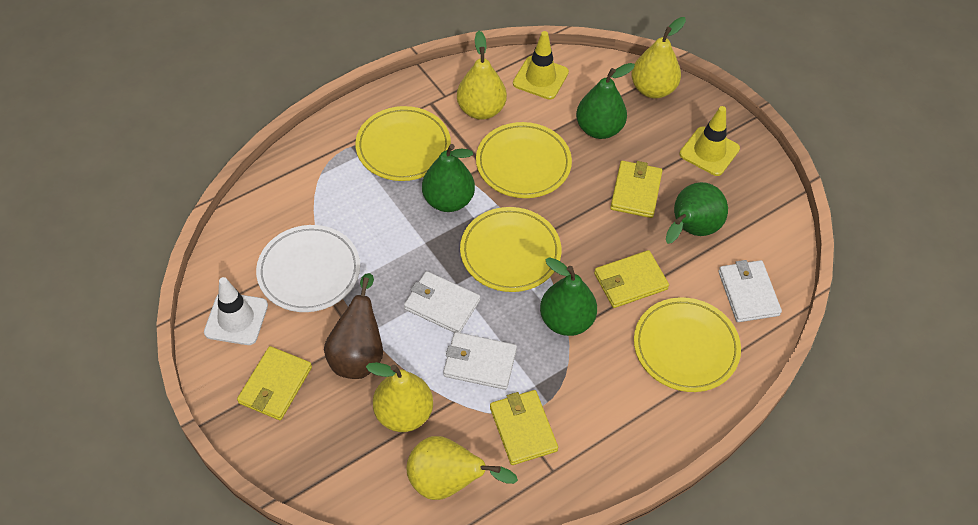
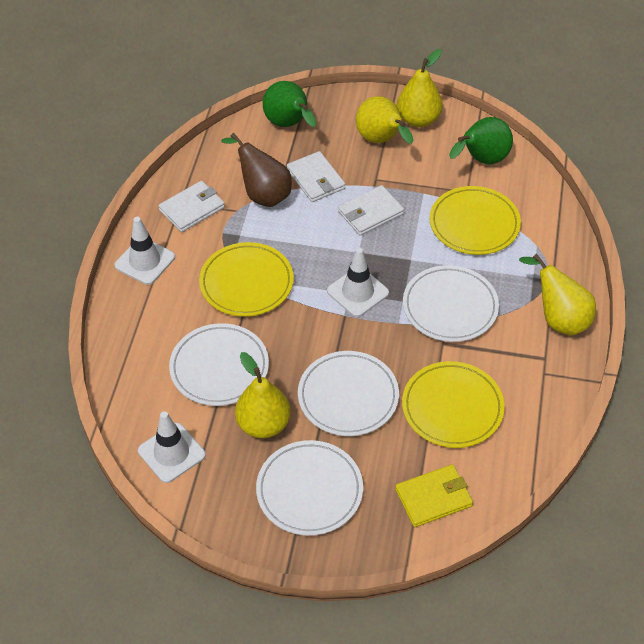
green pear: [422,144,475,212] [540,257,597,336] [576,63,635,139] [666,182,728,244] = 4 -> [263,81,316,127] [449,117,513,164] = 2
white plate: [256,225,360,312] = 1 -> [169,323,269,406] [256,440,363,536] [298,351,399,436] [403,265,499,342] = 4
white traffic cone: [204,277,268,345] = 1 -> [115,217,175,285] [138,411,206,483] [327,248,389,317] = 3
yellow plate: [355,106,451,181] [460,207,561,292] [476,122,572,198] [634,297,741,392] = 4 -> [199,242,294,317] [402,361,505,448] [429,186,521,255] = 3
yellow traffic cone: [513,31,569,100] [679,106,740,176] = 2 -> none = 0
yellow wallet: [237,346,312,420] [490,390,558,465] [594,250,669,308] [610,161,663,218] = 4 -> [395,464,473,527] = 1

